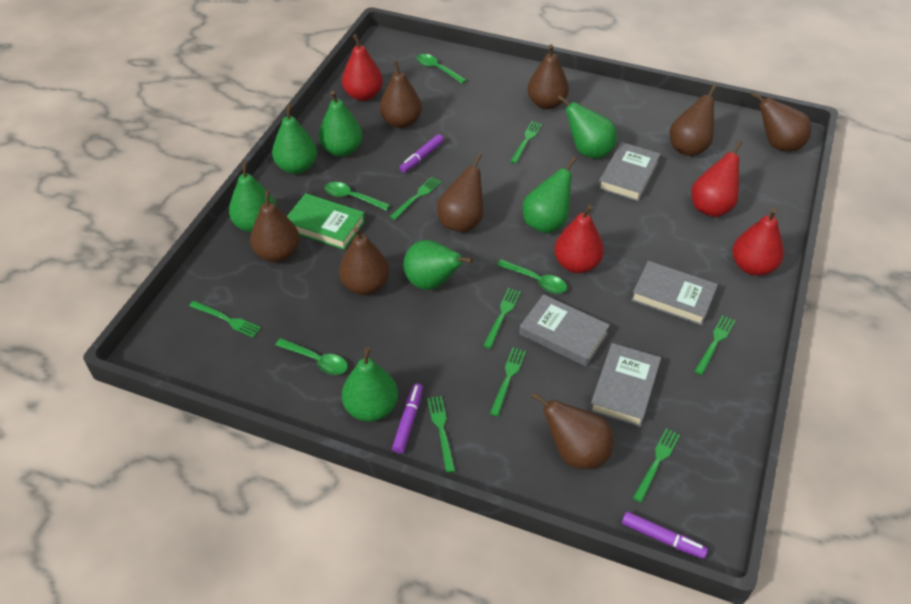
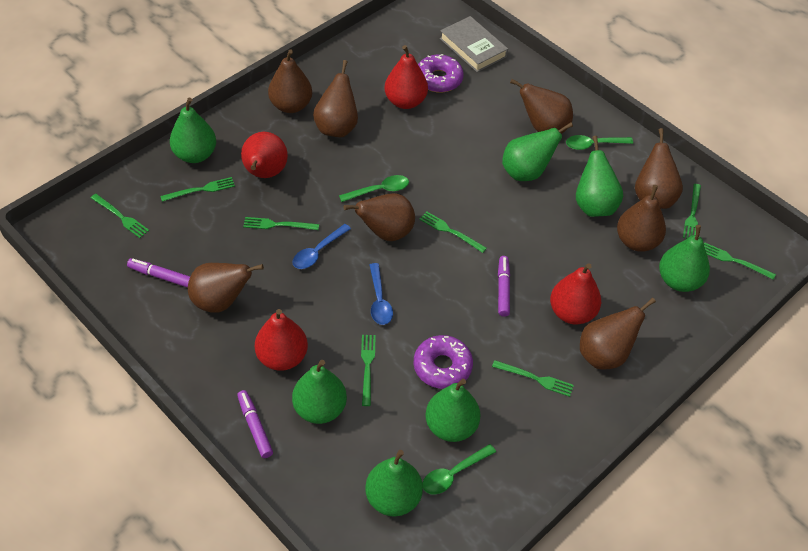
blue spoon: none = 0 -> [292,224,351,269] [370,263,393,325] = 2
green book: [287,193,365,250] = 1 -> none = 0
green spoon: [275,338,348,375] [324,182,390,211] [416,54,467,84] [497,259,567,294] = 4 -> [339,175,409,202] [422,444,496,494] [566,135,633,150] = 3
grey book: [519,294,610,366] [589,343,661,427] [598,142,661,201] [631,261,718,326] = 4 -> [440,16,508,72] = 1
purple donut: none = 0 -> [414,335,473,389] [418,54,464,93] = 2

